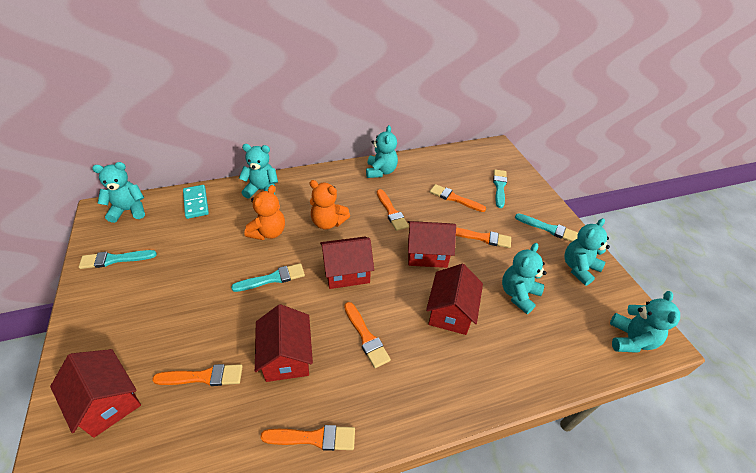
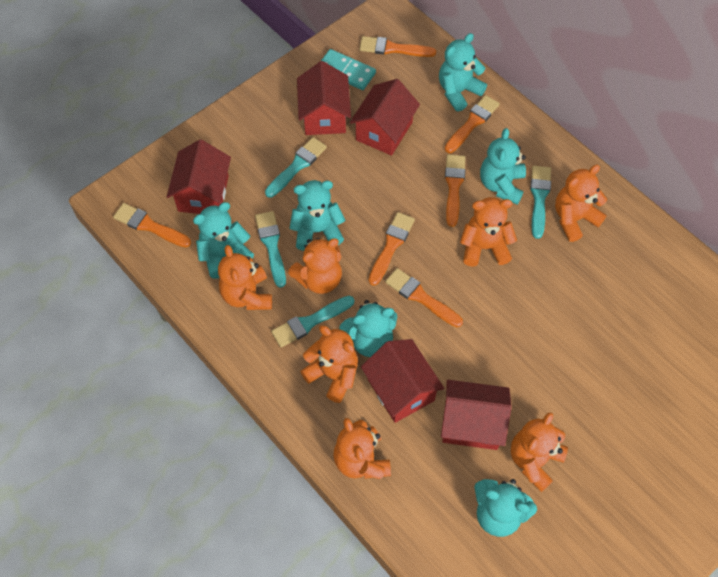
orange teddy bear: [244,185,285,240] [309,180,350,230] = 2 -> [218,245,272,310] [288,238,342,294] [300,325,358,403] [333,418,391,479] [460,197,517,267] [511,412,568,492] [555,165,607,242] = 7

